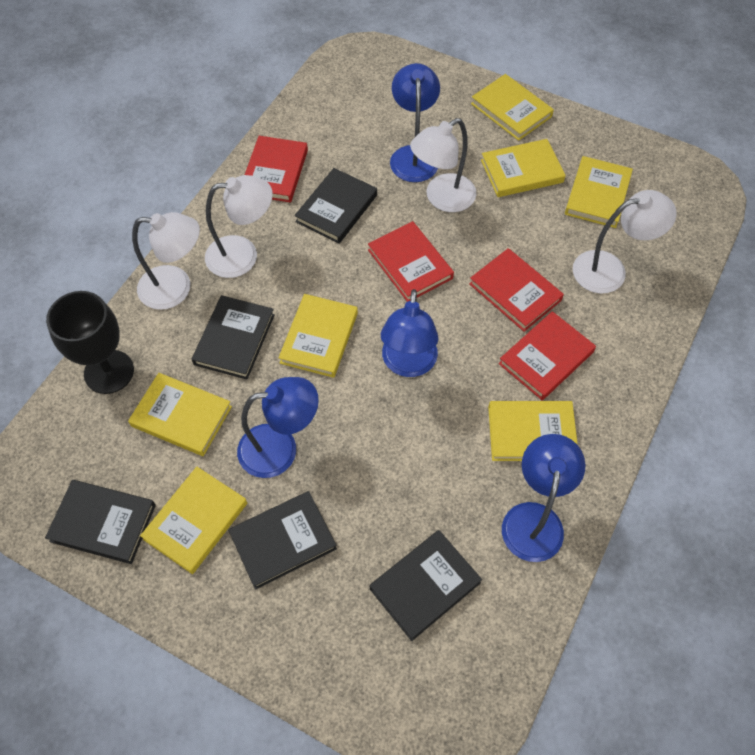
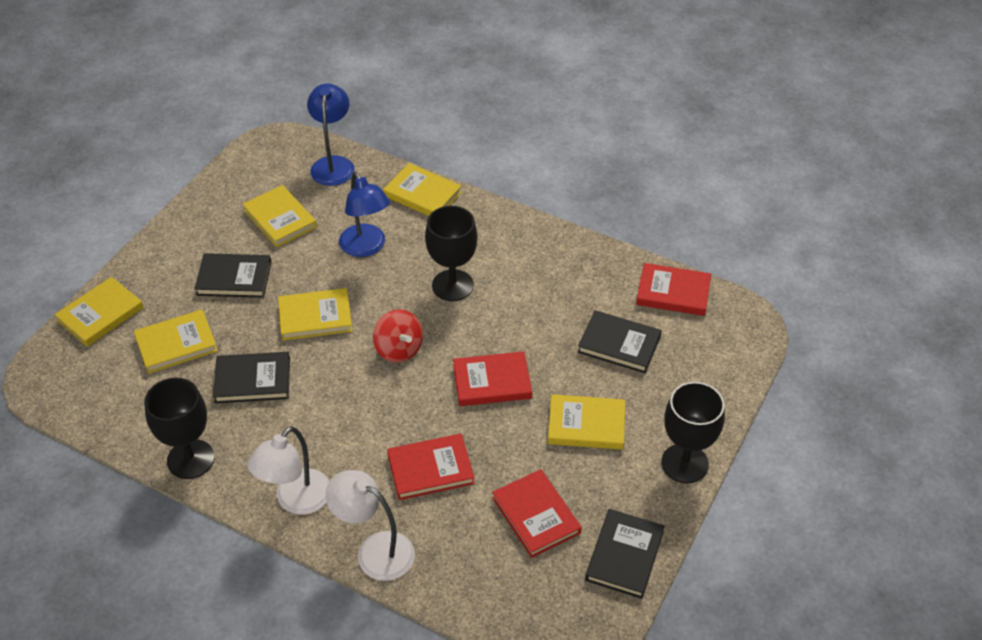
black book: [45,480,156,564] [192,295,275,379] [228,491,337,590] [295,168,377,243] [370,530,482,641] = 5 -> [195,253,271,298] [213,352,290,404] [578,310,662,373] [585,509,665,599] = 4
black goblet: [46,291,134,394] = 1 -> [144,378,215,479] [425,206,478,301] [661,382,725,483] = 3
blue lamp: [237,377,319,478] [381,289,438,377] [390,63,440,182] [502,434,586,562] = 4 -> [307,83,354,186] [339,172,390,257] = 2
red spinning top: none = 0 -> [373,309,423,363] = 1
white lamp: [132,212,200,310] [205,175,273,278] [410,118,476,212] [573,190,677,293] = 4 -> [247,426,330,515] [326,470,415,581] = 2
yellow book: [128,373,232,456] [140,467,247,574] [278,294,358,378] [471,74,554,141] [481,139,566,197] [488,401,578,461] [565,156,633,228] = 7 -> [55,277,144,347] [134,310,218,374] [243,185,317,247] [278,288,353,340] [383,163,462,216] [548,394,625,450] = 6

